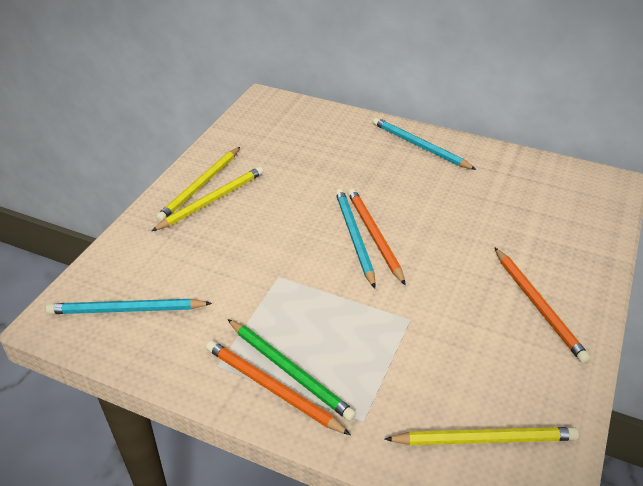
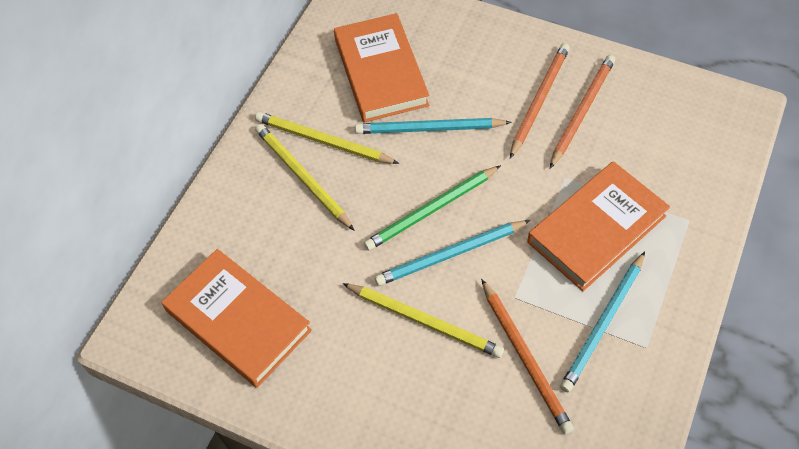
orange book: none = 0 -> [161,249,312,388] [334,13,429,123] [527,161,670,291] = 3

